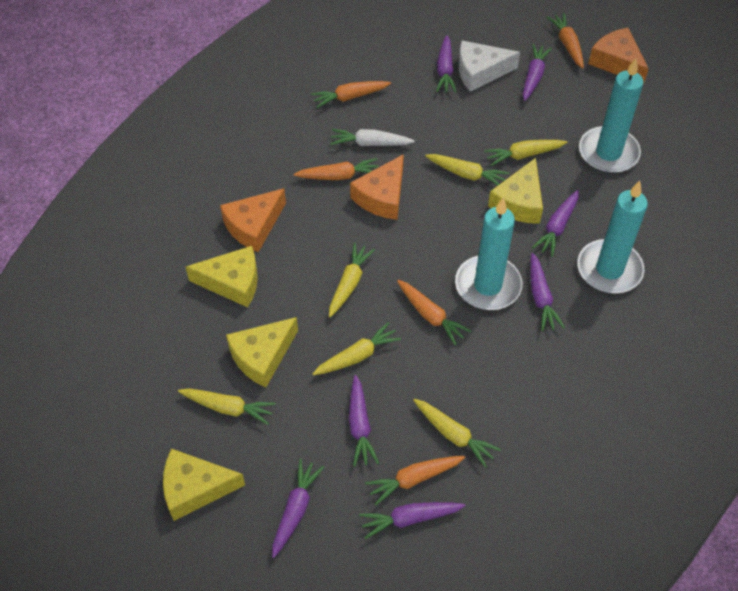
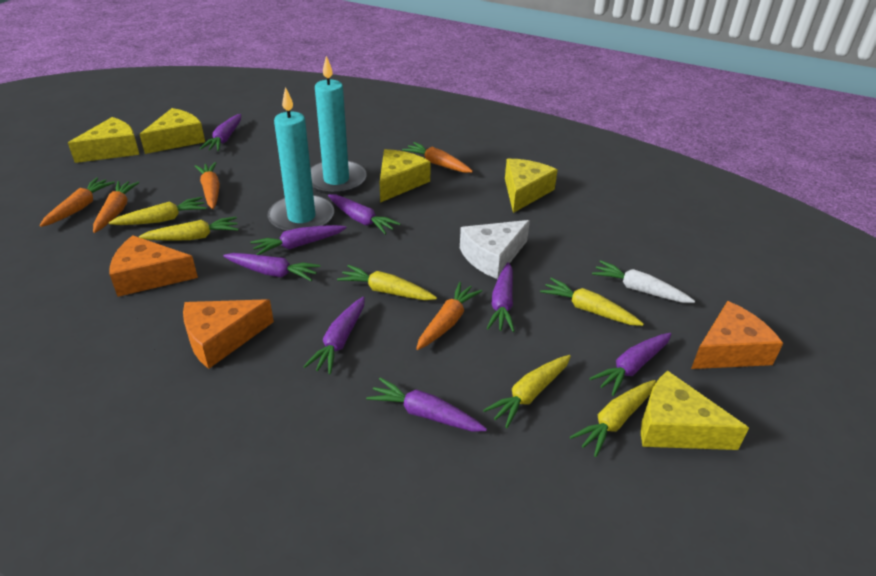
purple carrot: [272,459,324,558] [349,375,379,467] [359,502,465,539] [436,35,457,93] [523,44,552,101] [530,253,565,331] [532,190,579,257] = 7 -> [200,114,241,151] [223,253,321,281] [250,225,347,255] [303,297,365,375] [328,194,401,235] [366,378,487,431] [487,262,515,332] [590,333,672,396] = 8
turquoise candle: [455,198,522,310] [577,180,648,293] [579,58,644,173] = 3 -> [268,87,334,232] [310,56,367,195] = 2
yellow cheese: [163,449,245,521] [186,246,258,307] [226,317,298,388] [488,158,543,224] = 4 -> [68,117,139,163] [139,108,205,154] [380,149,431,203] [505,159,558,213] [641,370,749,450] = 5

